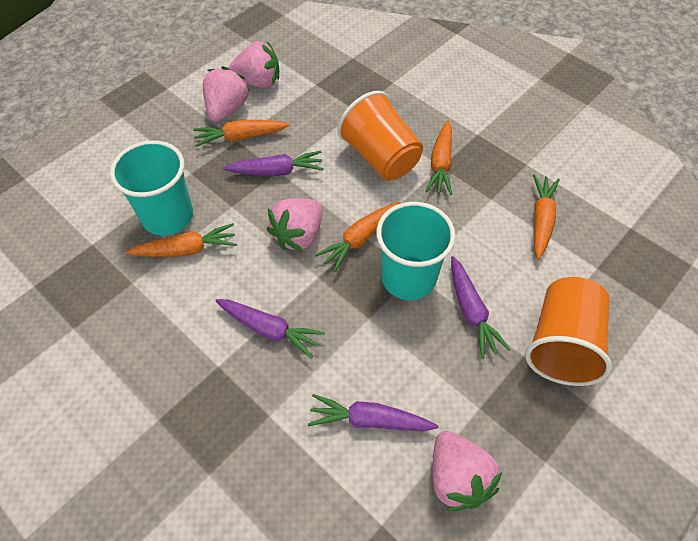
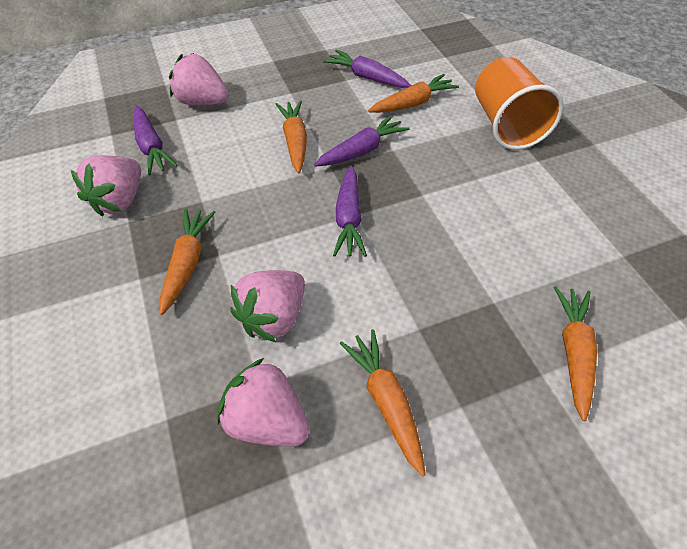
orange cup: [337,91,423,181] [525,277,612,386] = 2 -> [475,57,564,150] = 1
turquoise cup: [110,140,193,236] [376,202,456,300] = 2 -> none = 0

